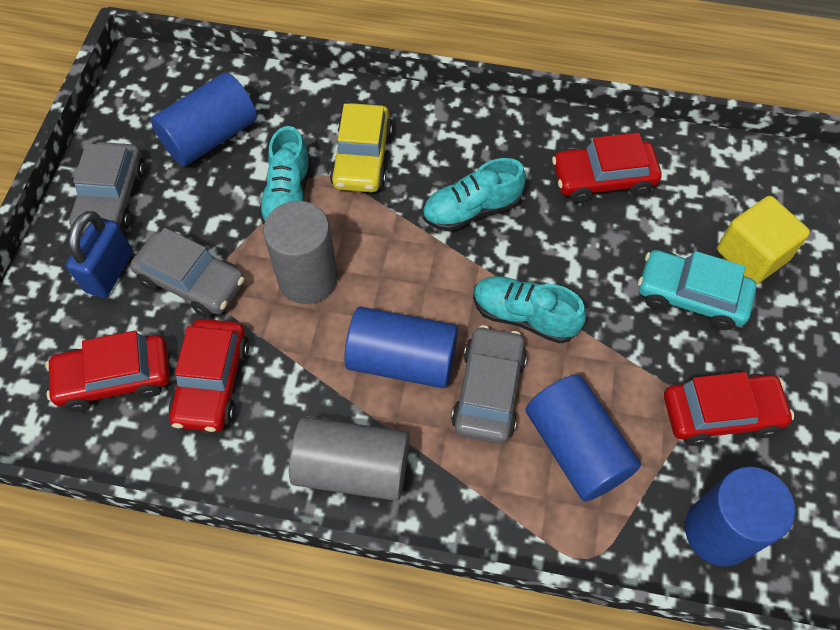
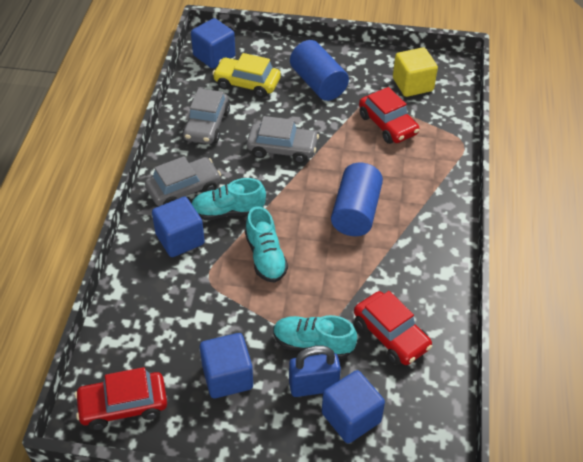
blue cube: none = 0 -> [152,197,205,257] [191,18,235,69] [200,333,253,398] [322,370,385,444] = 4
blue cylinder: [151,73,257,166] [344,306,458,388] [526,375,641,501] [685,467,795,567] = 4 -> [290,40,349,101] [331,163,383,236] = 2
grey cylinder: [263,201,338,304] [289,417,410,501] = 2 -> none = 0
red car: [46,331,170,412] [169,319,249,432] [552,133,662,203] [664,372,794,446] = 4 -> [75,367,167,430] [354,291,432,365] [359,87,419,144] = 3
turquoise car: [638,250,757,330] = 1 -> none = 0

